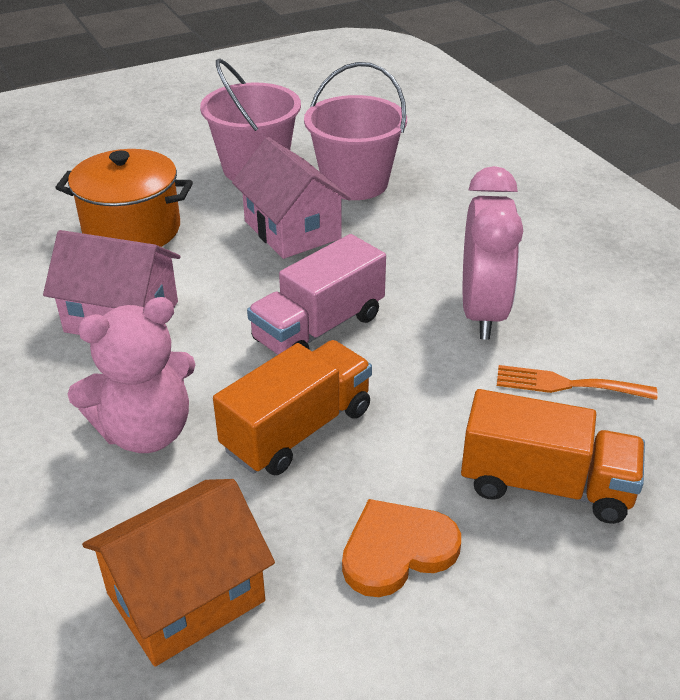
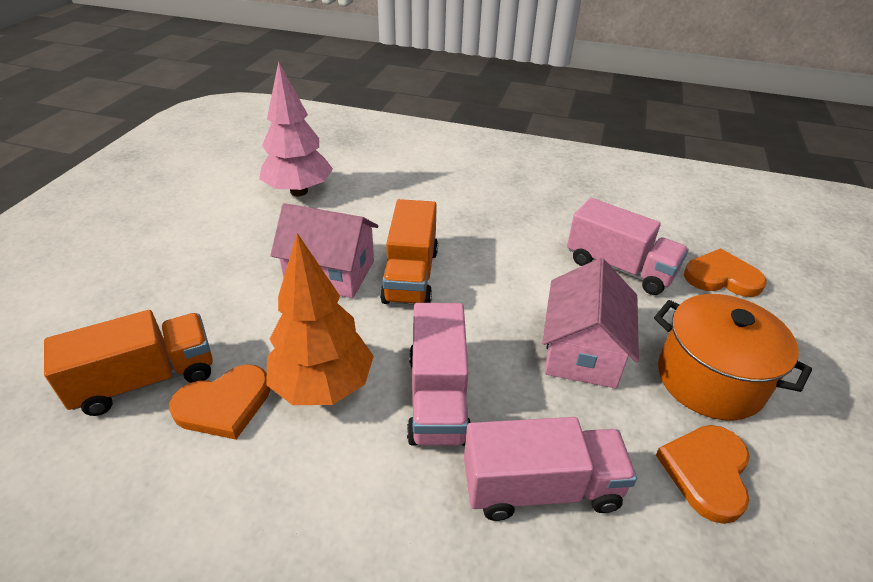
orange fork: [497,365,657,400] = 1 -> none = 0
orange heart: [342,499,461,597] = 1 -> [169,364,271,440] [656,425,750,524] [684,249,766,297] = 3
orange house: [82,479,275,667] = 1 -> none = 0
orange tree: none = 0 -> [266,233,374,405] = 1
pink bucket: [200,58,301,181] [304,62,407,200] = 2 -> none = 0
pink clock: [463,166,523,340] = 1 -> none = 0
pink teddy bear: [68,297,195,453] = 1 -> none = 0
pink tree: none = 0 -> [259,61,333,196] = 1
pink truck: [247,234,386,355] = 1 -> [407,303,471,446] [464,417,637,521] [567,198,689,295] = 3

